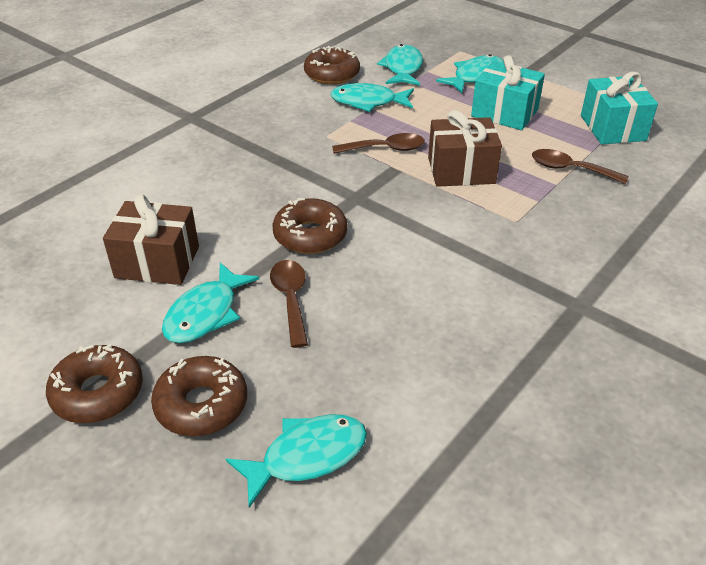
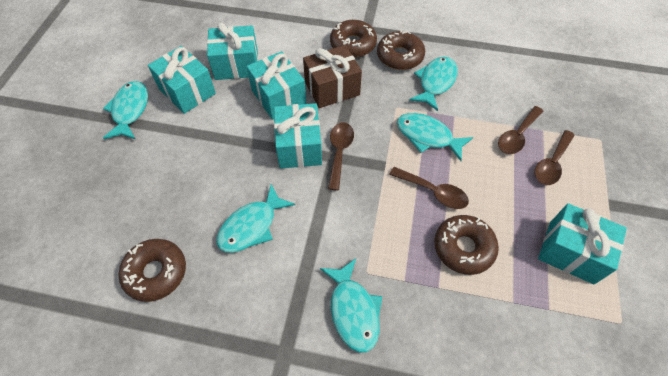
brown gift: [103,194,199,285] [428,110,502,187] = 2 -> [303,45,362,108] = 1
brown spoon: [270,260,308,348] [332,133,425,154] [532,149,628,184] = 3 -> [328,122,354,191] [389,167,469,209] [498,106,543,154] [534,130,575,185] = 4
turquoise gift: [471,55,545,130] [581,72,658,145] = 2 -> [148,46,216,114] [207,23,258,80] [246,51,306,120] [274,103,322,169] [538,203,627,284] = 5

